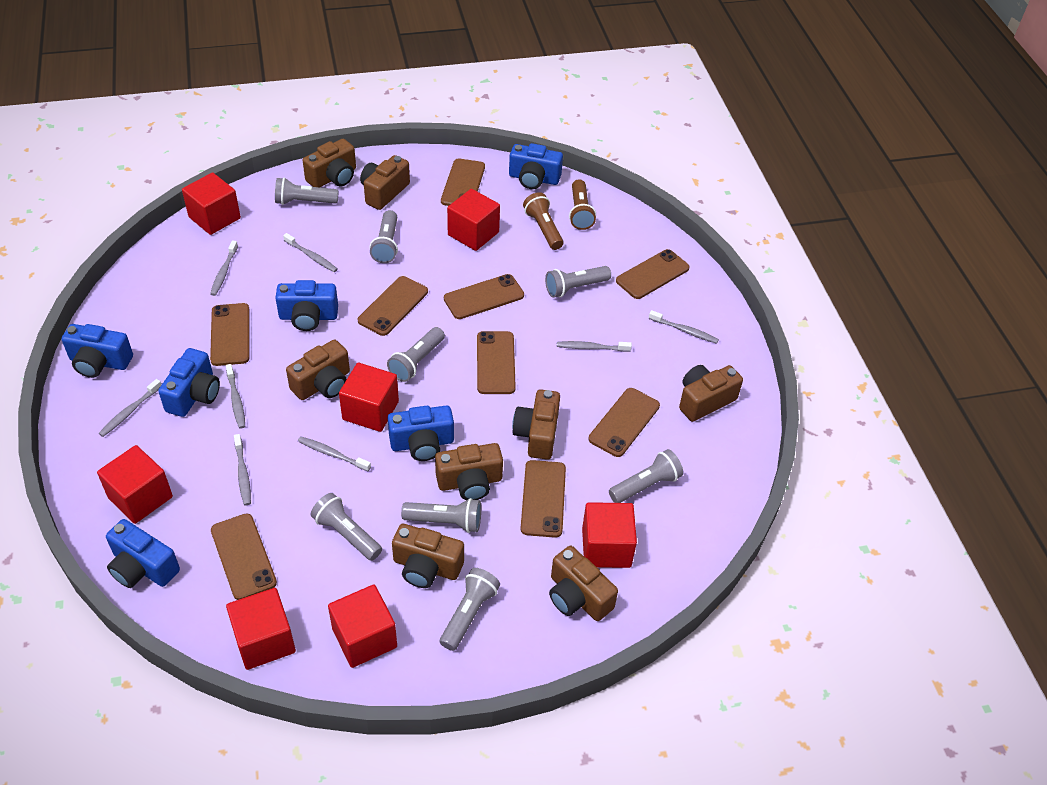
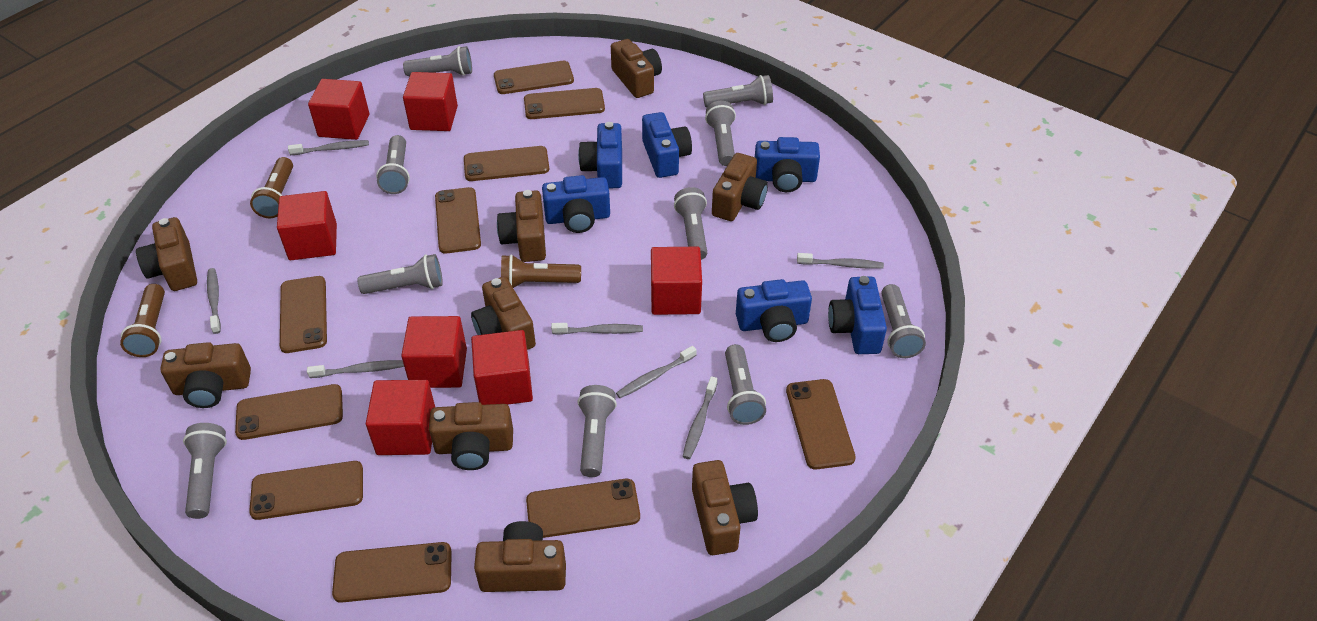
brown camera: [286,340,350,400] [303,139,356,187] [360,155,410,210] [392,524,464,588] [435,443,503,500] [512,389,560,460] [549,546,618,621] [679,365,743,422] = 8 -> [136,217,197,291] [160,342,251,408] [429,402,513,470] [471,277,536,350] [474,521,566,592] [497,190,546,262] [611,39,662,98] [692,460,758,555] [712,153,768,221] = 9
brown flashlight: [523,192,564,250] [569,179,596,230] = 2 -> [120,284,165,357] [250,157,293,218] [501,254,581,288] = 3
brown phone: [210,303,249,366] [211,513,277,600] [358,276,428,336] [441,158,485,206] [444,274,524,319] [477,331,516,394] [520,460,566,538] [588,388,660,457] [616,249,690,299] = 9 -> [235,384,343,440] [249,461,363,520] [280,276,327,353] [332,542,452,603] [435,187,481,254] [464,146,549,181] [494,61,574,94] [524,88,605,119] [526,479,640,538] [786,379,856,469] = 10
grey flashlight: [275,177,338,205] [311,493,382,561] [369,210,398,263] [387,327,445,382] [401,498,481,533] [440,568,500,651] [545,266,611,298] [609,449,683,503] = 8 -> [183,423,227,519] [358,254,443,294] [376,135,410,194] [403,46,472,76] [577,385,617,477] [674,187,707,260] [703,75,773,107] [705,101,736,166] [725,344,766,425] [881,284,926,358] = 10
grey toothbrush: [98,379,161,437] [210,240,238,296] [226,364,245,429] [234,434,251,505] [283,233,338,272] [298,436,371,471] [557,341,632,352] [649,310,719,344] = 8 -> [207,268,221,334] [288,140,369,155] [307,360,404,378] [551,323,643,335] [616,346,697,398] [683,376,717,459] [797,253,884,269] = 7

